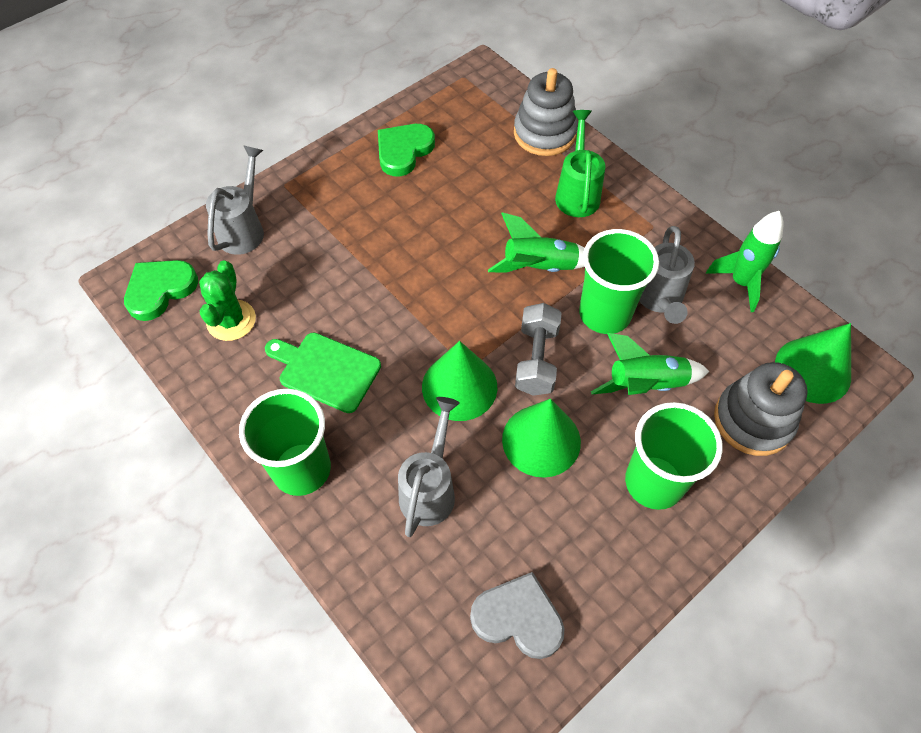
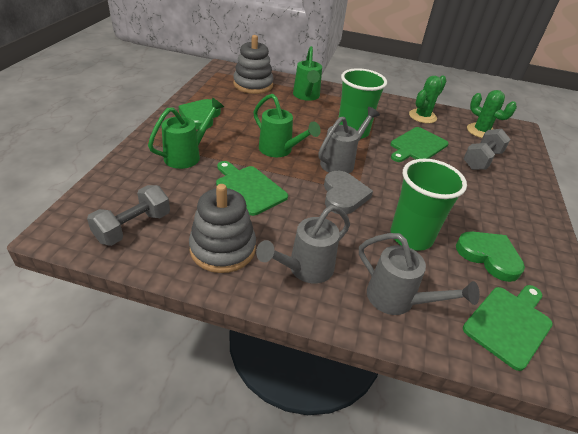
green cactus: [199,260,256,341] = 1 -> [409,75,447,123] [467,90,517,138] = 2
green cone: [422,341,498,421] [502,399,581,478] [775,323,851,404] = 3 -> none = 0
green cup: [239,389,331,496] [579,229,659,334] [625,402,723,510] = 3 -> [339,68,387,139] [390,159,467,251] = 2
green cutting board: [265,333,381,413] = 1 -> [216,161,288,216] [390,127,449,162] [463,285,553,371] = 3
green rocket: [488,212,585,272] [591,333,709,395] [706,211,784,312] = 3 -> none = 0
green watering can: [555,110,605,217] = 1 -> [148,98,224,169] [253,94,321,157] [293,46,322,101] = 3
grey dumbbell: [515,303,562,396] = 1 -> [87,185,170,246] [463,129,511,170] = 2

